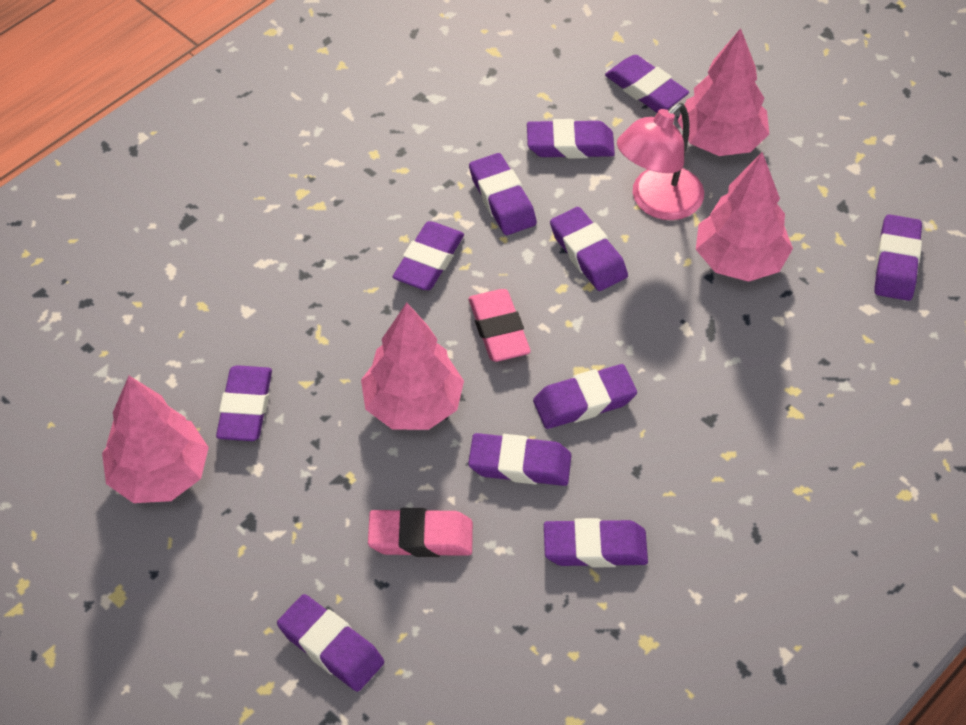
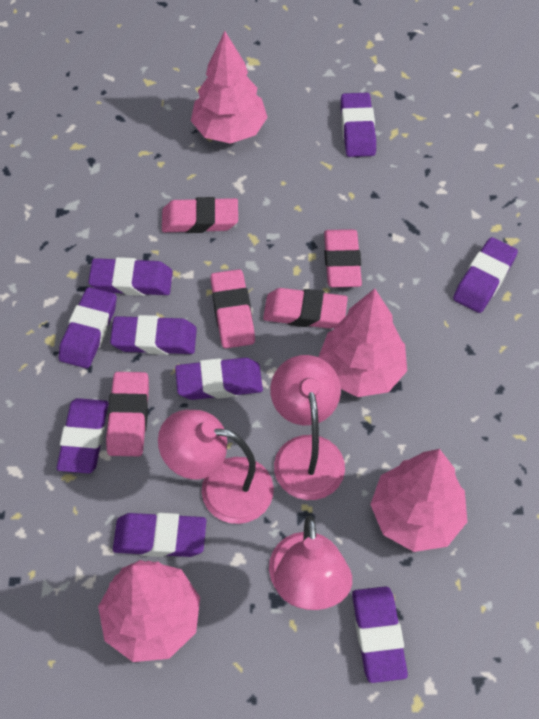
pink eraser: [368,508,473,557] [469,289,531,362] = 2 -> [106,372,149,456] [162,197,238,233] [210,269,255,348] [263,288,348,329] [324,229,362,287] = 5
pink lamp: [617,103,704,220] = 1 -> [158,410,274,524] [269,515,352,610] [270,355,345,500] = 3
purple eraser: [216,365,272,441] [277,594,384,692] [393,221,464,290] [468,433,572,486] [469,153,537,235] [527,119,615,159] [533,364,637,429] [544,518,648,567] [550,207,628,291] [605,55,689,112] [874,214,922,301] = 11 -> [57,398,108,473] [59,287,117,368] [88,257,173,296] [110,315,197,355] [113,513,206,557] [175,358,263,400] [341,93,376,157] [352,586,408,683] [453,237,518,313] = 9

